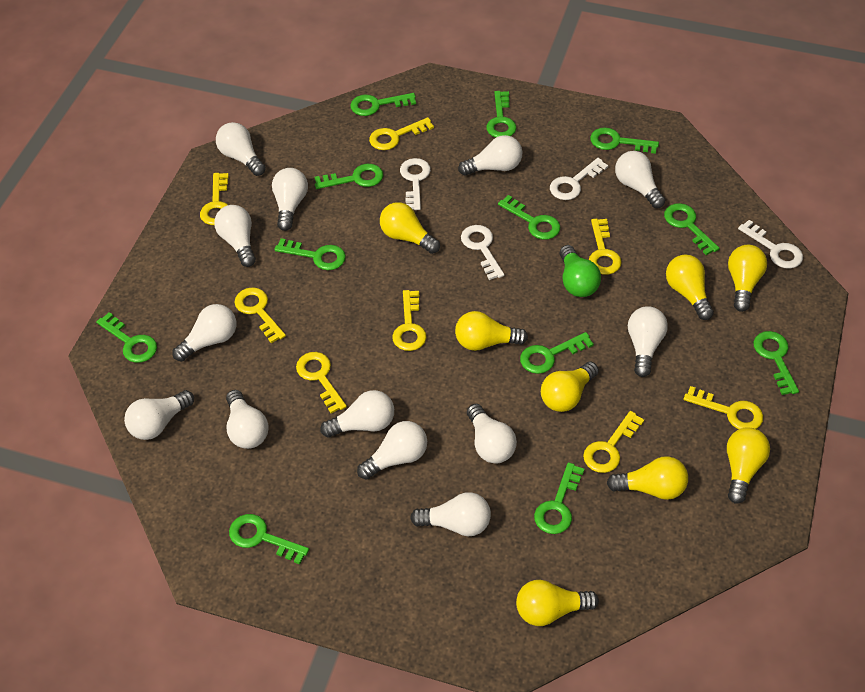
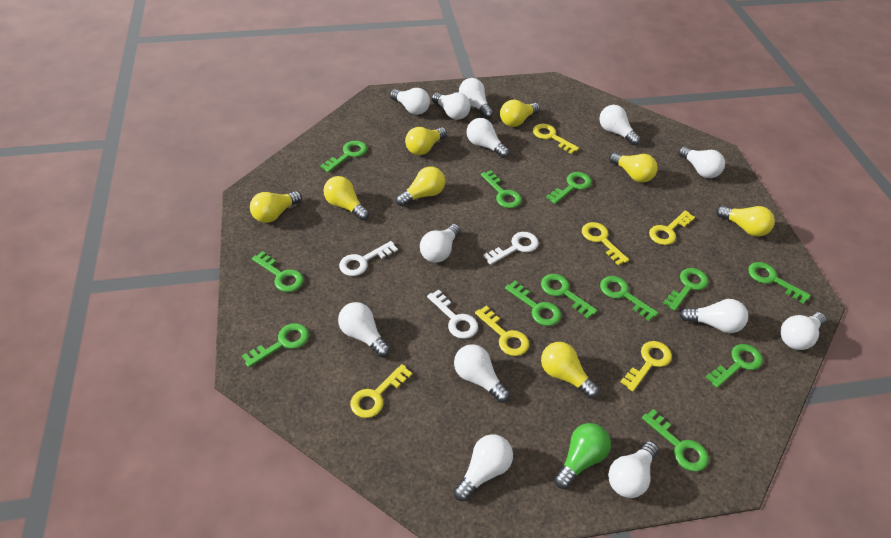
white key: [400,158,431,210] [461,225,504,280] [550,158,608,200] [738,220,803,269] = 4 -> [339,241,398,276] [427,289,478,339] [483,232,539,265] = 3
yellow key: [200,173,229,225] [234,287,286,343] [296,352,347,414] [369,117,434,150] [392,290,427,351] [583,411,644,473] [589,219,622,275] [684,386,763,429] = 8 -> [350,364,412,418] [475,306,529,356] [533,124,579,154] [582,222,629,265] [621,341,672,391] [649,210,695,245] = 6

